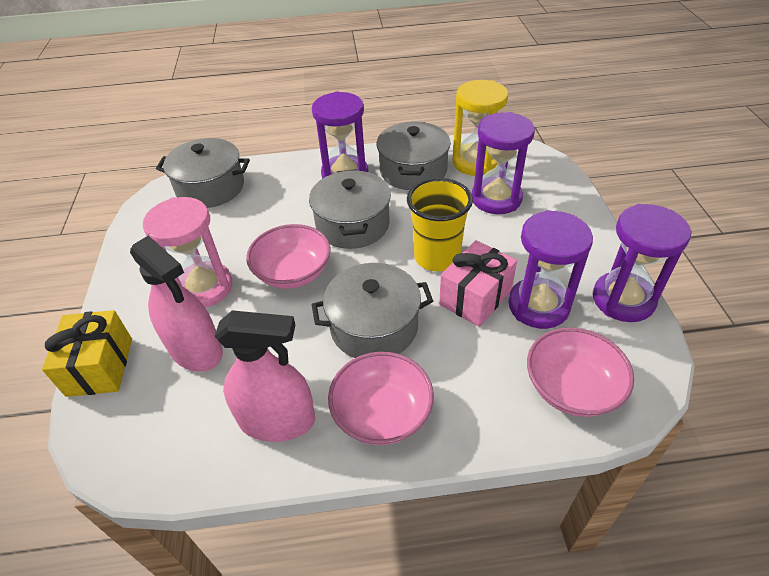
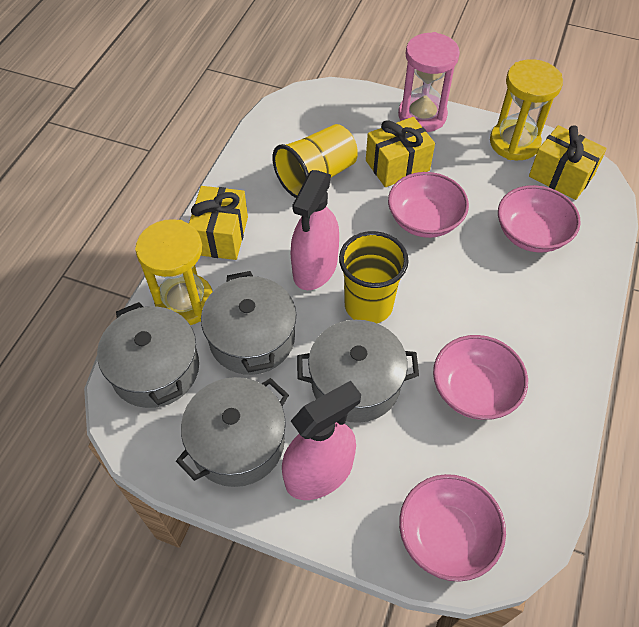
pink bowl: [246,224,330,289] [328,352,434,445] [527,328,634,417] = 3 -> [388,172,469,238] [399,474,506,582] [433,335,528,420] [498,185,581,253] = 4
pink gift: [439,240,517,327] = 1 -> none = 0
purple hourglass: [312,92,368,179] [472,112,535,214] [508,210,593,329] [593,204,692,322] = 4 -> none = 0
yellow cup: [407,178,473,271] = 1 -> [272,124,358,198] [339,231,409,323] = 2
yellow gift: [42,310,132,397] = 1 -> [189,186,248,260] [366,117,435,187] [529,125,607,200] = 3
yellow hourglass: [452,80,508,176] = 1 -> [135,219,213,325] [490,59,563,160] = 2

